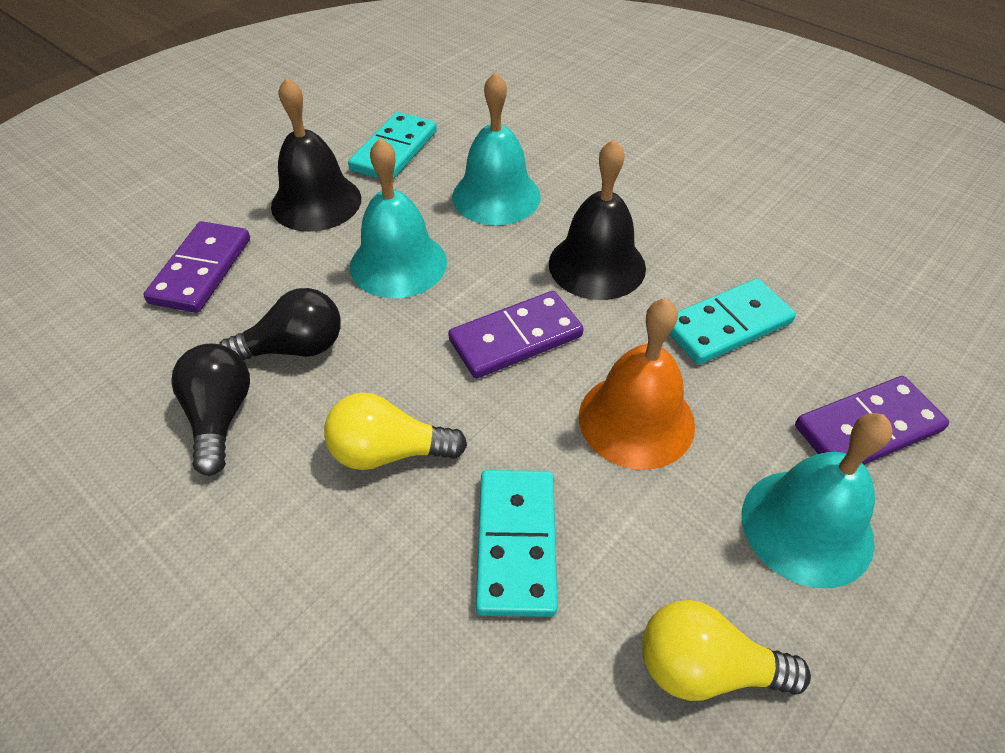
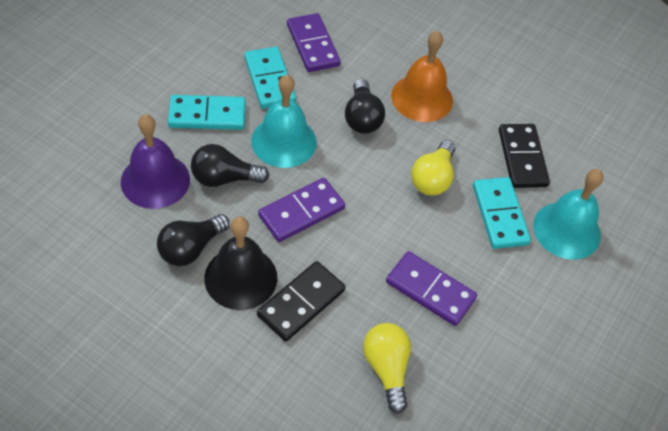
black bell: [271,77,361,232] [549,139,646,300] = 2 -> [204,217,278,310] = 1
black domino: none = 0 -> [257,261,345,342] [499,124,550,188] = 2
black light bulb: [171,344,250,476] [219,288,341,360] = 2 -> [157,214,229,266] [191,144,269,187] [345,79,385,134] = 3
purple bell: none = 0 -> [121,114,190,209] = 1
turquoise bell: [350,138,447,298] [452,71,541,225] [742,413,893,588] = 3 -> [251,75,317,168] [533,169,604,260] = 2

